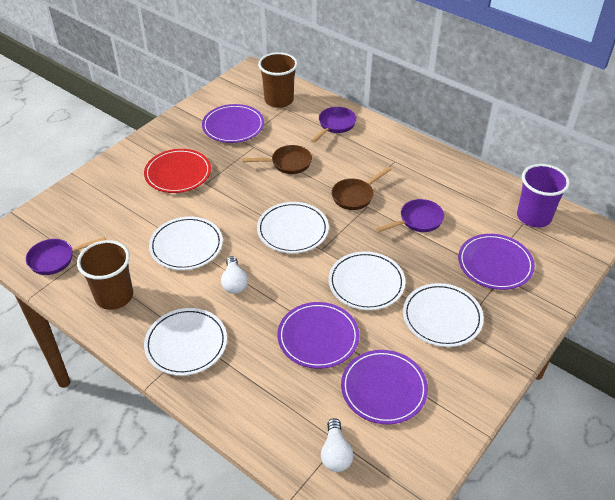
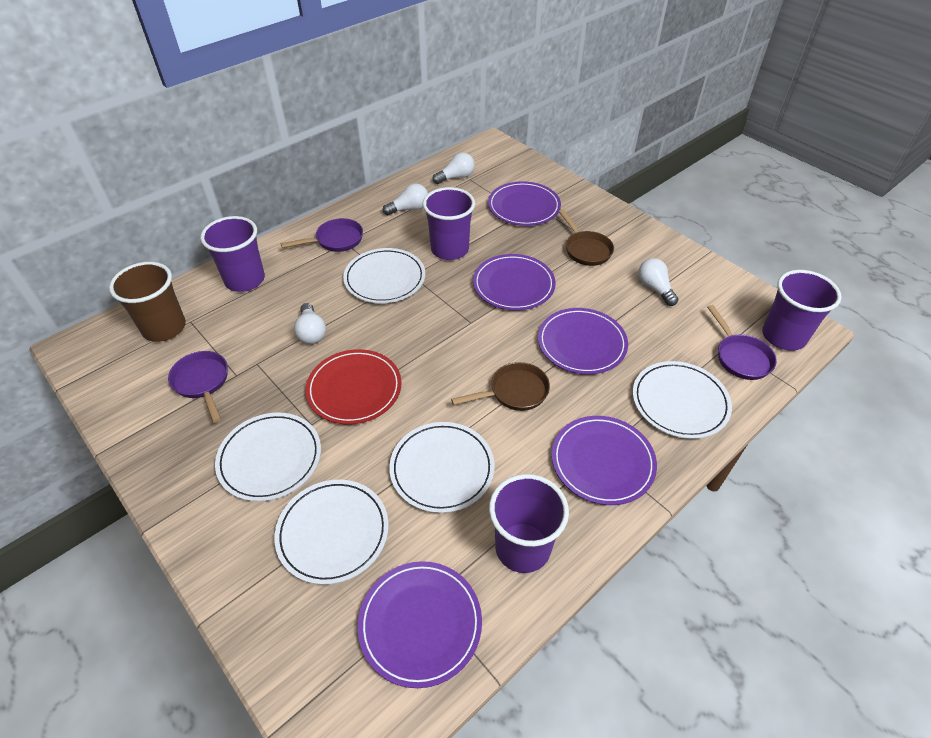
brown cup: [77,240,133,310] [258,52,298,108] = 2 -> [109,262,186,342] = 1
purple cup: [517,164,570,228] = 1 -> [200,216,265,292] [423,187,475,260] [489,474,569,573] [762,270,842,351] = 4
purple plate: [202,104,264,143] [277,302,359,369] [341,350,428,425] [458,234,535,290] = 4 -> [358,561,482,688] [473,254,556,310] [488,181,561,226] [538,308,628,374] [552,416,657,505] = 5
white light bulb: [221,256,248,294] [321,418,353,472] = 2 -> [294,303,326,344] [382,183,428,215] [432,152,475,184] [638,258,679,306] = 4

